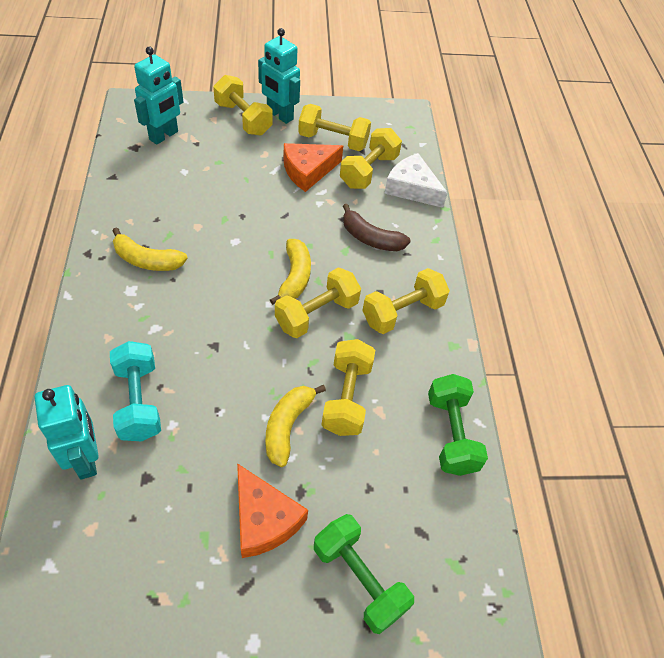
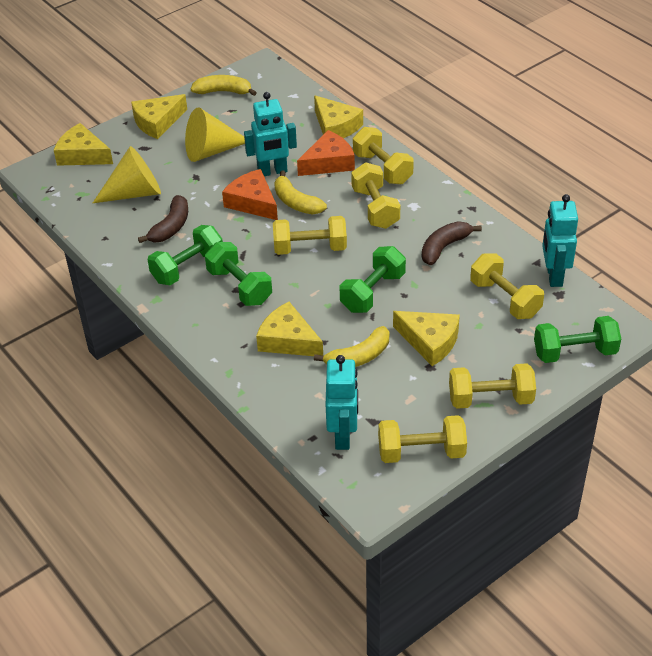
brown banana: [343,204,411,251] = 1 -> [138,195,188,243] [422,221,482,265] = 2
green dumbbell: [314,514,414,634] [428,374,488,476] = 2 -> [148,225,223,285] [205,242,272,306] [339,246,406,313] [534,316,621,363] = 4
turquoise dumbbell: [110,341,161,441] = 1 -> none = 0
white cheese: [384,153,448,208] = 1 -> none = 0
yellow cheese: none = 0 -> [54,123,113,166] [131,94,187,139] [256,302,323,356] [314,95,363,138] [393,311,460,366] = 5
yellow cone: none = 0 -> [93,146,161,203] [185,107,245,162] = 2

